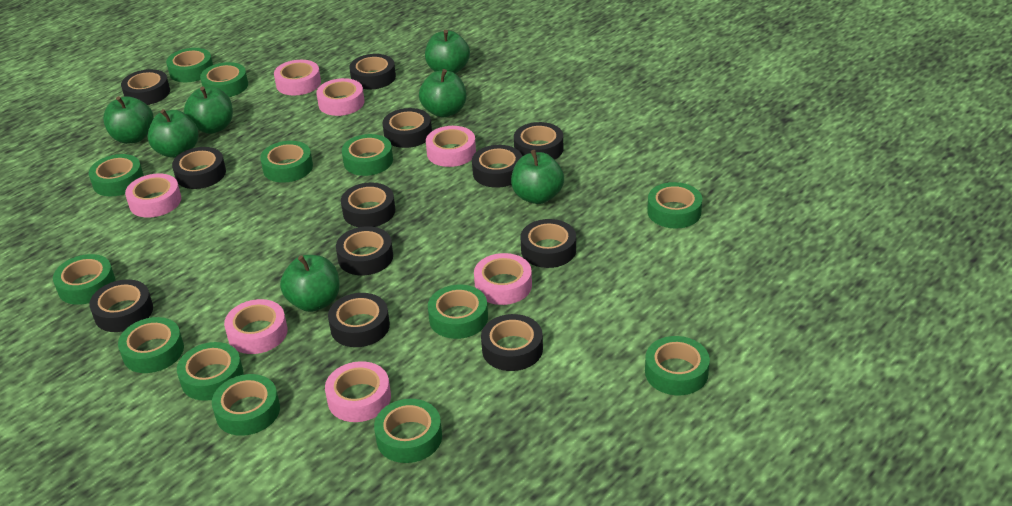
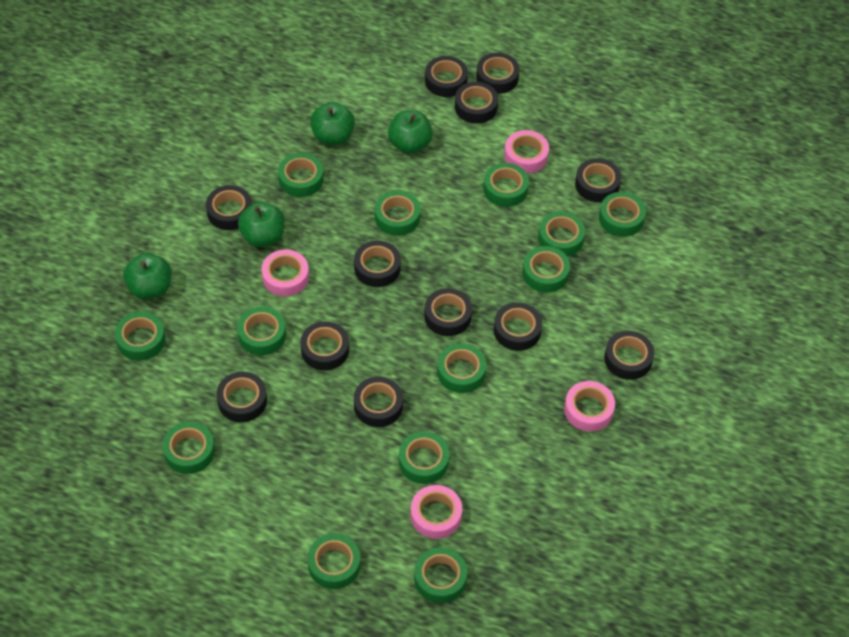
green apple: [103,96,154,144] [148,109,199,158] [184,86,233,134] [280,255,340,312] [419,69,466,118] [425,30,470,73] [511,150,564,204] = 7 -> [123,253,171,299] [238,202,285,247] [310,102,355,145] [388,110,433,154] = 4
pink tape: [125,173,181,218] [224,299,288,354] [274,60,321,95] [316,78,364,116] [325,361,391,422] [426,126,476,167] [474,253,532,305] = 7 -> [261,249,309,296] [410,485,462,539] [504,130,549,173] [564,381,615,432] = 4

